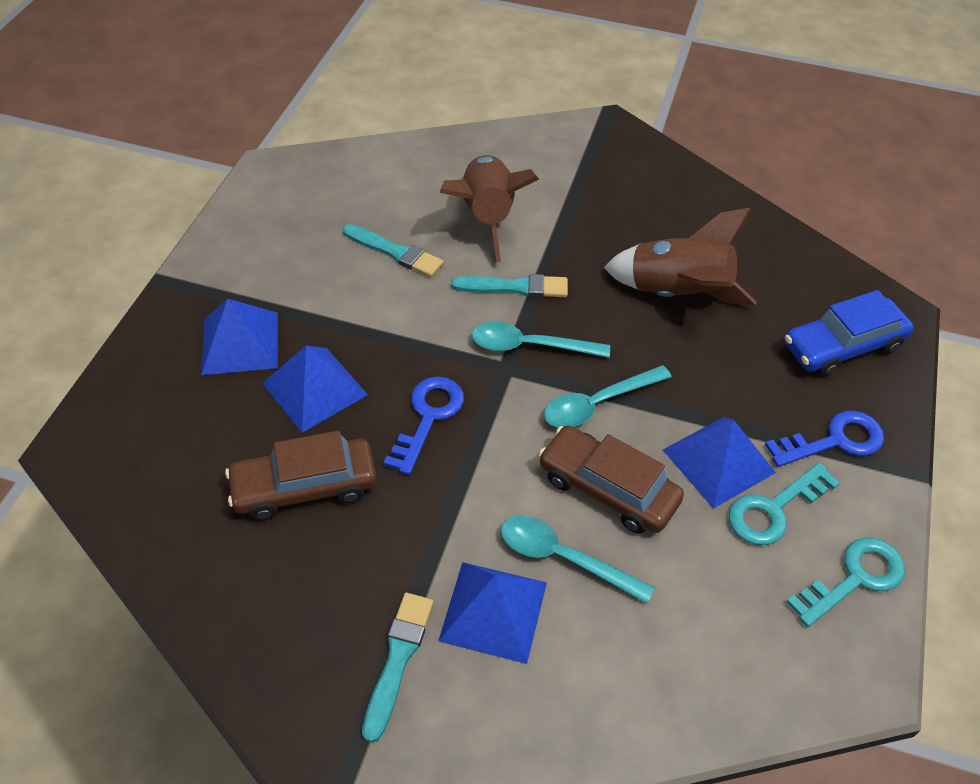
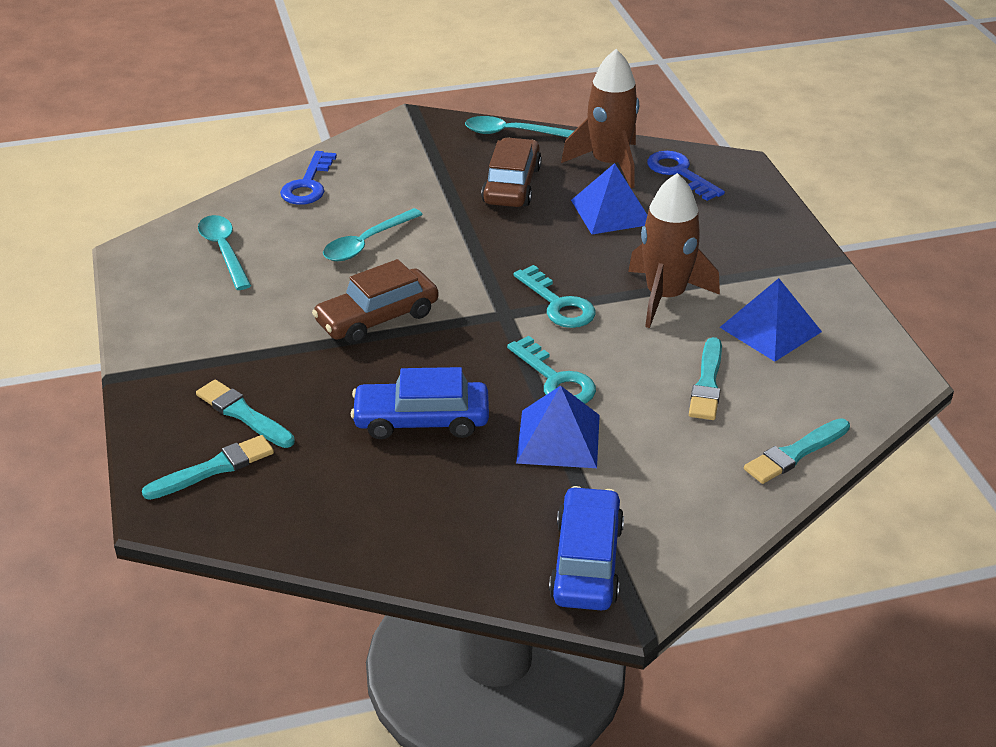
blue car: [785,290,914,377] = 1 -> [351,367,489,439] [549,486,624,611] = 2
blue pyramid: [201,299,278,375] [262,346,368,433] [438,562,547,664] [663,417,776,509] = 4 -> [516,386,600,468] [571,163,647,234] [720,278,822,362] = 3
turquoise brush: [343,224,444,277] [362,593,434,743] [451,274,568,298] = 3 -> [142,435,274,500] [196,380,295,448] [689,337,722,420] [744,418,850,484] = 4

